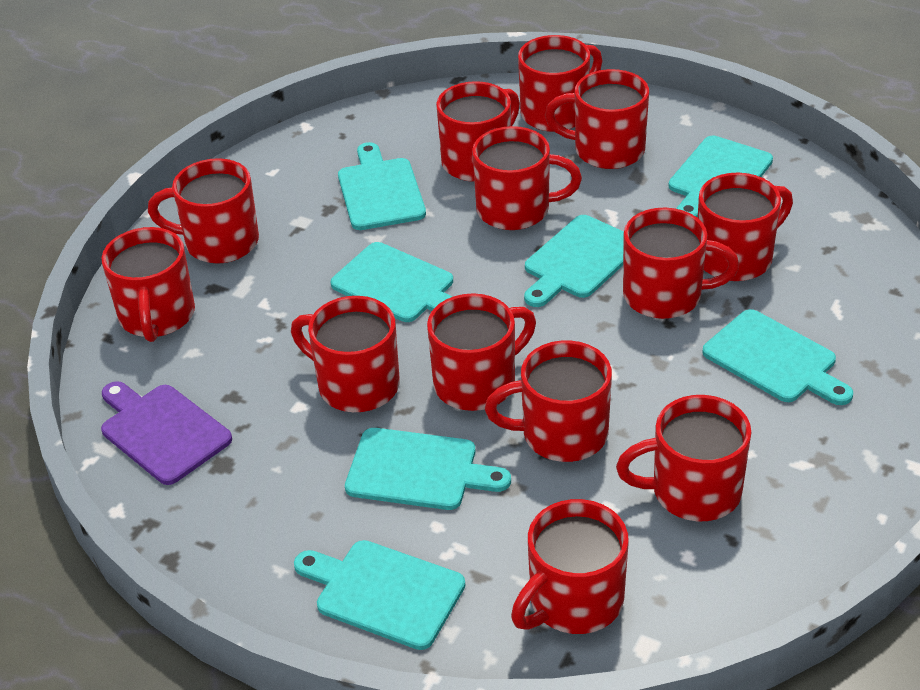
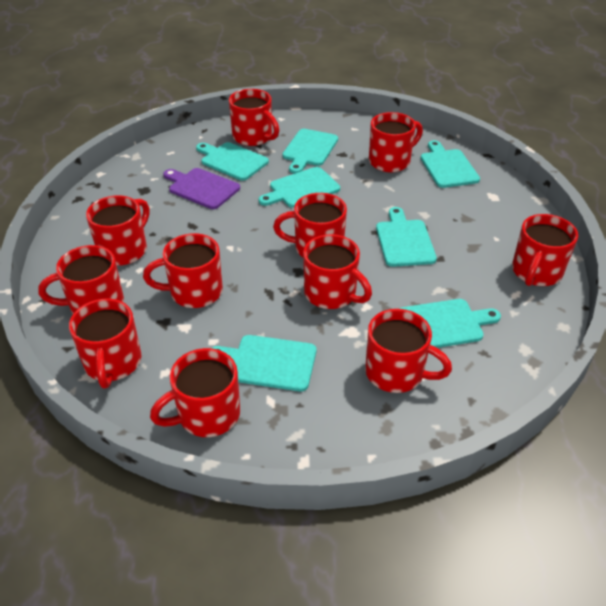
red mug: [102,227,195,342] [148,158,259,264] [291,296,400,412] [427,293,536,411] [436,81,520,182] [472,126,582,230] [485,340,612,462] [511,499,629,634] [518,35,602,132] [545,69,649,169] [616,395,751,521] [623,208,739,319] [698,173,793,281] = 13 -> [38,245,124,314] [69,299,141,389] [86,195,149,266] [143,233,223,308] [150,348,240,437] [229,89,279,146] [273,193,347,257] [303,234,372,309] [365,309,452,393] [369,112,423,172] [512,214,578,286] = 11

